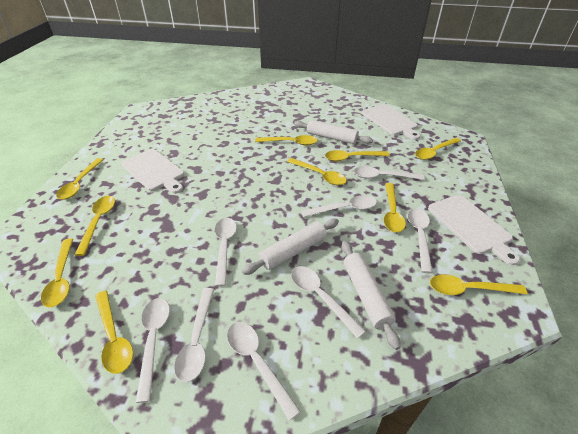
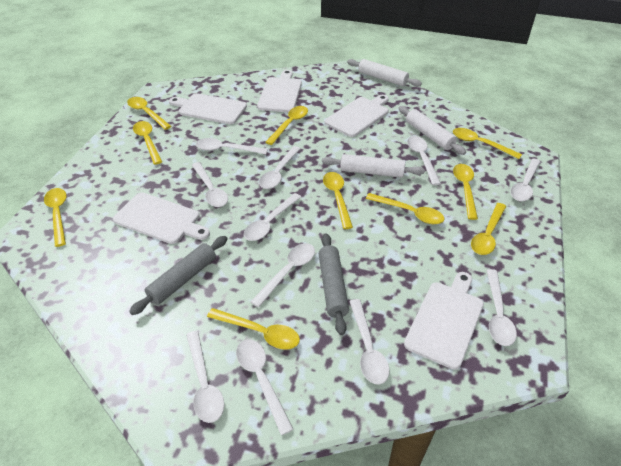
grey rolling pin: none = 0 -> [129,236,227,315] [319,233,349,335] = 2
white cutting board: [121,149,184,194] [362,104,420,140] [428,195,520,265] = 3 -> [113,192,210,244] [169,93,247,124] [257,70,302,113] [325,95,389,137] [404,272,484,370] = 5
white spoon: [136,298,170,403] [174,288,214,383] [215,218,237,287] [227,322,301,421] [291,266,366,339] [301,195,377,217] [354,166,425,180] [408,208,433,273] = 8 -> [186,331,224,423] [192,162,228,207] [196,138,268,154] [236,339,294,435] [244,193,301,241] [251,243,315,308] [259,146,300,189] [349,299,390,384] [407,136,441,185] [486,269,517,346] [510,158,541,201] = 11

